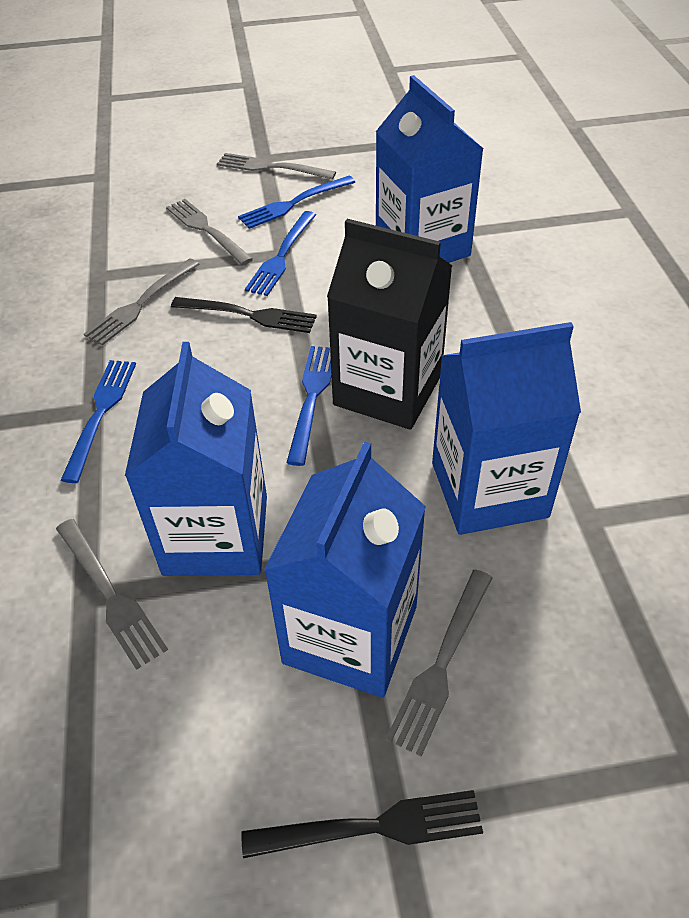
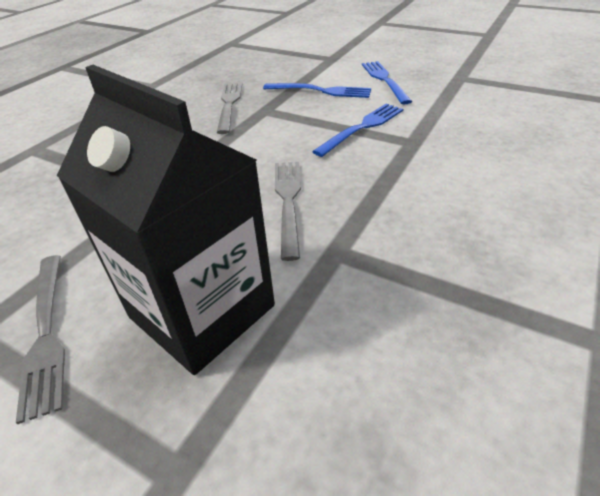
black fork: [171,297,317,333] [242,790,483,858] = 2 -> none = 0
blue carton: [125,342,267,576] [264,441,426,698] [376,75,484,263] [432,322,581,535] = 4 -> none = 0
blue fork: [61,360,136,483] [238,176,355,229] [245,211,316,296] [287,346,332,466] = 4 -> [263,83,371,98] [312,104,403,157] [362,61,412,105] = 3
grey fork: [56,519,168,670] [84,258,199,346] [166,199,253,265] [217,153,336,180] [386,570,492,757] = 5 -> [16,255,65,424] [217,83,242,134] [275,162,301,261] = 3

